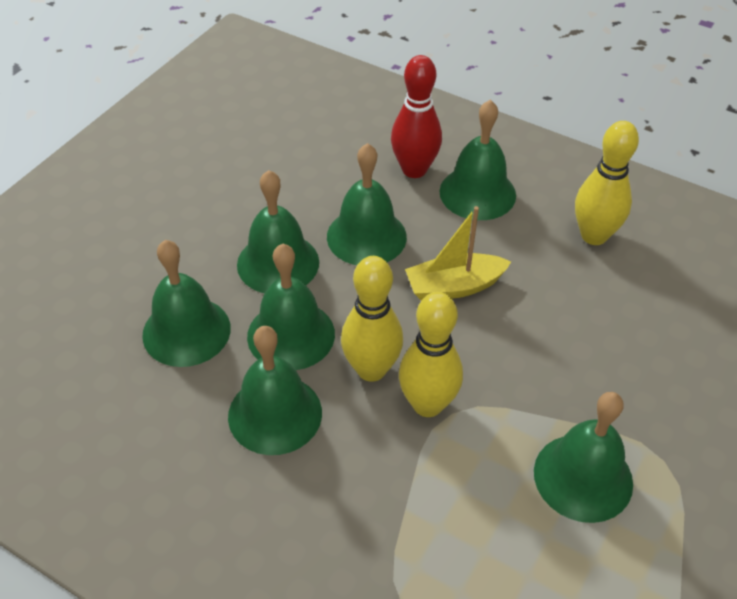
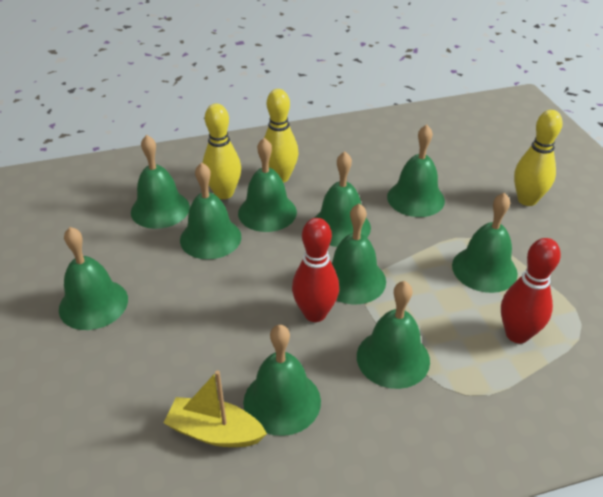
green bell: [142,240,231,367] [228,326,322,455] [237,170,319,293] [247,244,335,370] [327,143,407,265] [440,100,516,220] [534,392,633,523] = 7 -> [59,227,128,330] [131,135,190,229] [180,162,241,259] [238,138,297,232] [243,325,321,436] [314,151,371,247] [332,204,386,304] [357,281,430,389] [387,124,445,217] [452,192,518,293] = 10
red bowling pin: [391,55,442,178] = 1 -> [292,218,339,322] [501,238,561,343] = 2

